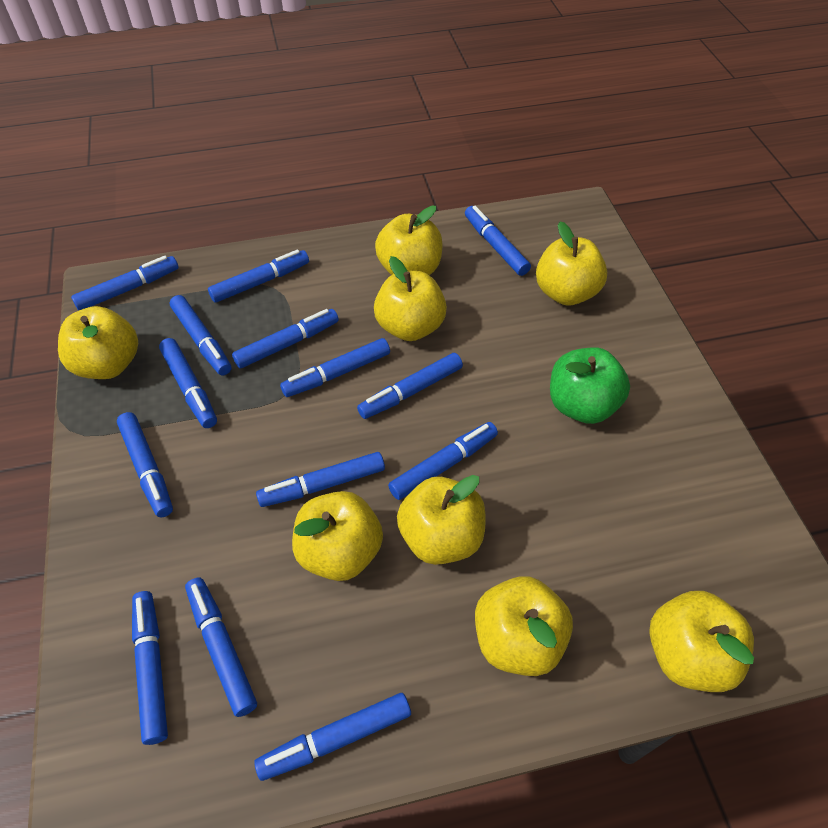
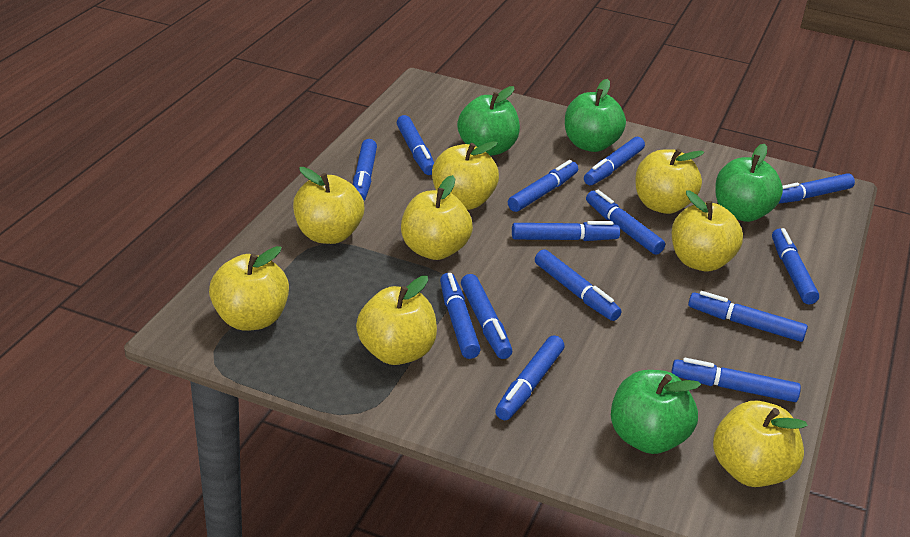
green apple: [550,347,630,424] = 1 -> [457,86,520,156] [565,79,626,152] [611,370,701,454] [715,144,783,222] = 4

